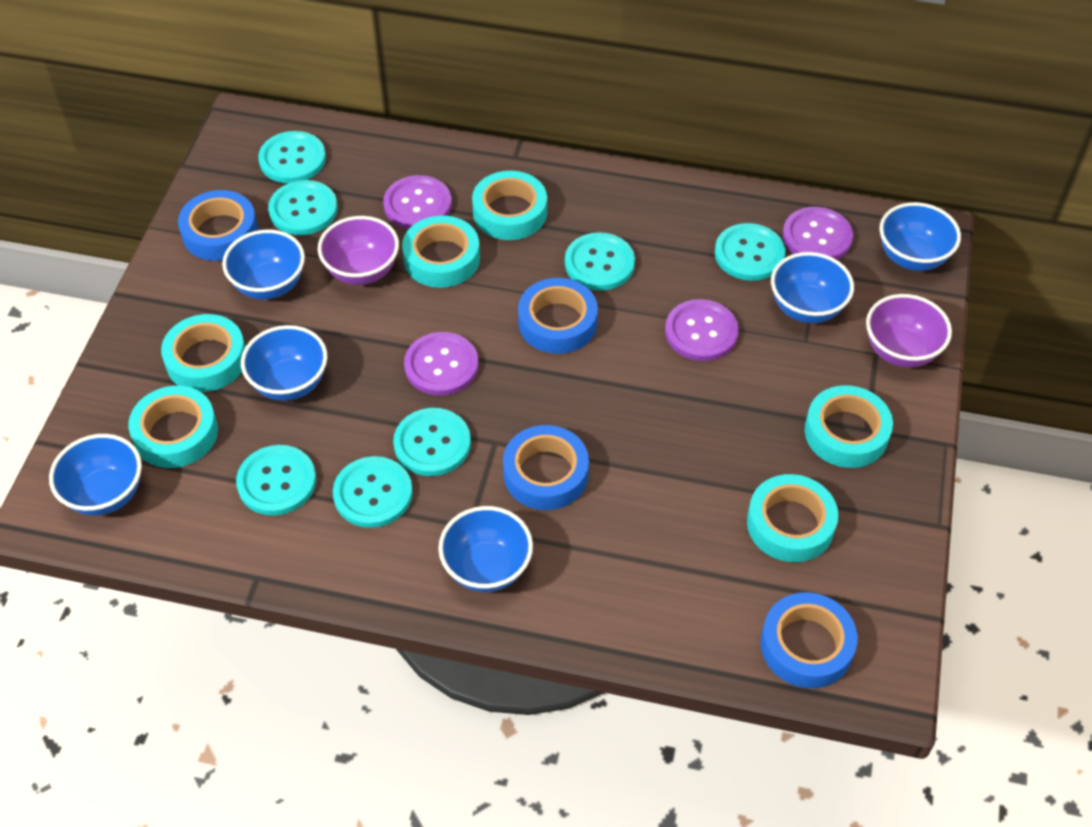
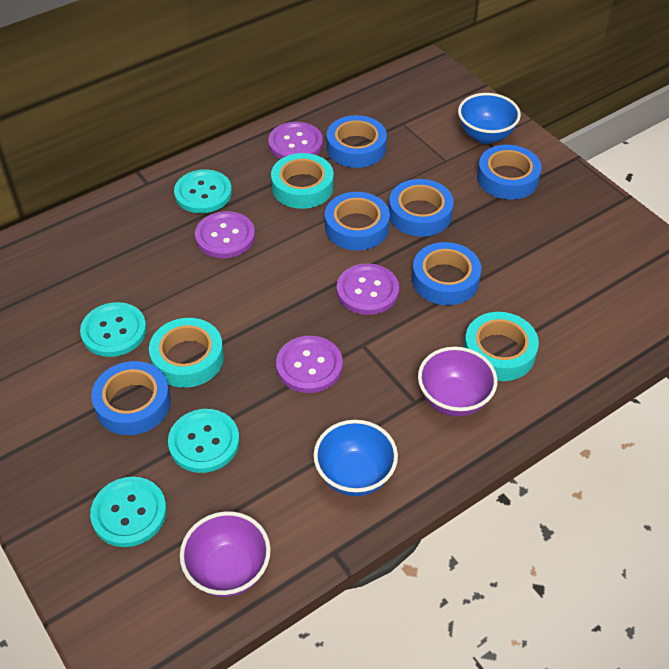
blue bowl: [49,434,142,516] [222,230,305,300] [241,325,328,401] [438,506,533,592] [771,252,854,323] [879,202,961,271] = 6 -> [313,420,398,496] [458,93,521,144] = 2
blue tape: [178,190,258,261] [503,425,589,510] [518,278,598,354] [760,592,858,688] = 4 -> [91,361,171,435] [325,192,390,250] [327,115,387,168] [389,179,454,237] [412,242,481,305] [477,145,542,200] = 6
turquoise button: [236,445,316,516] [258,131,326,183] [268,180,338,235] [333,456,413,528] [393,408,471,476] [565,232,635,291] [715,223,786,281] = 7 -> [80,302,147,357] [90,477,167,547] [168,409,240,473] [174,169,232,213] = 4
turquoise tape: [128,386,218,468] [161,314,245,392] [402,215,480,288] [472,171,547,240] [747,474,838,562] [805,385,893,468] = 6 -> [149,318,224,388] [271,153,334,209] [464,312,539,381] = 3

